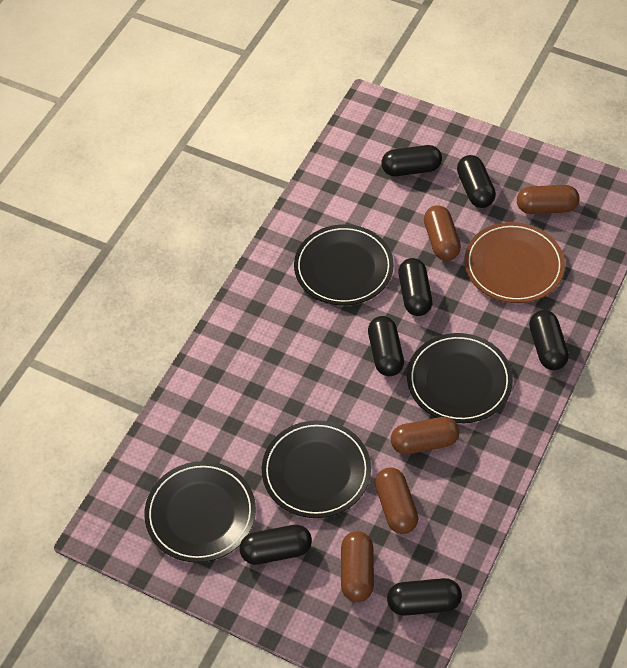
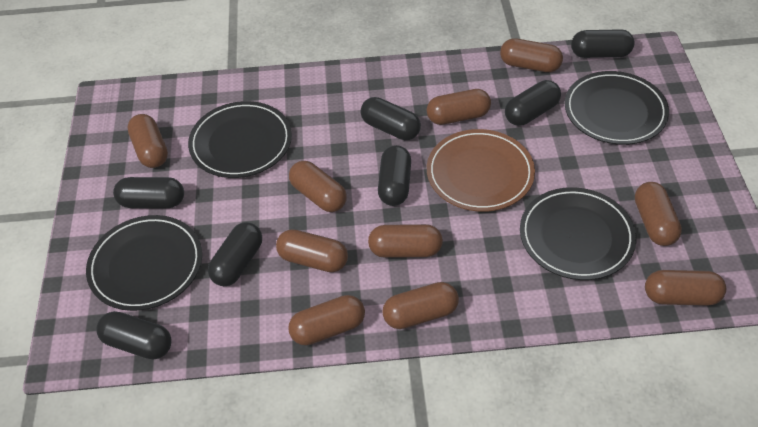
brown capsule: [341,531,374,602] [375,467,419,534] [391,417,459,455] [424,205,461,261] [517,185,579,214] = 5 -> [128,114,168,168] [276,229,348,272] [288,295,365,346] [289,161,347,212] [368,224,443,258] [382,282,459,329] [427,89,491,125] [500,38,563,72] [635,182,682,246] [645,270,726,306] = 10

